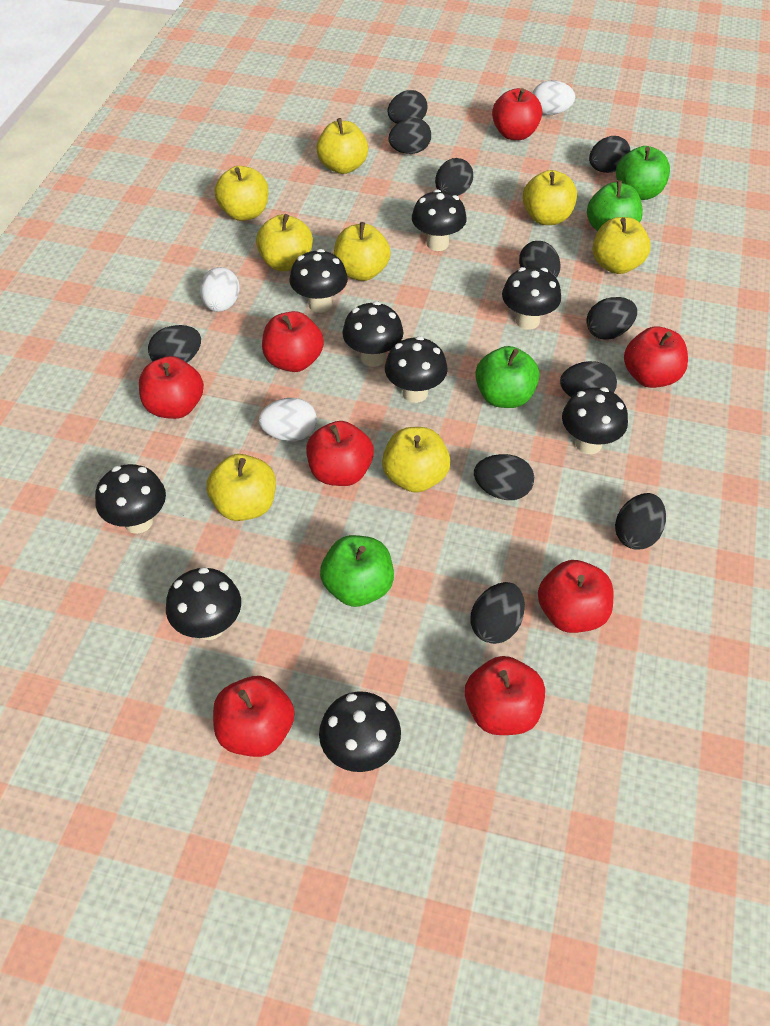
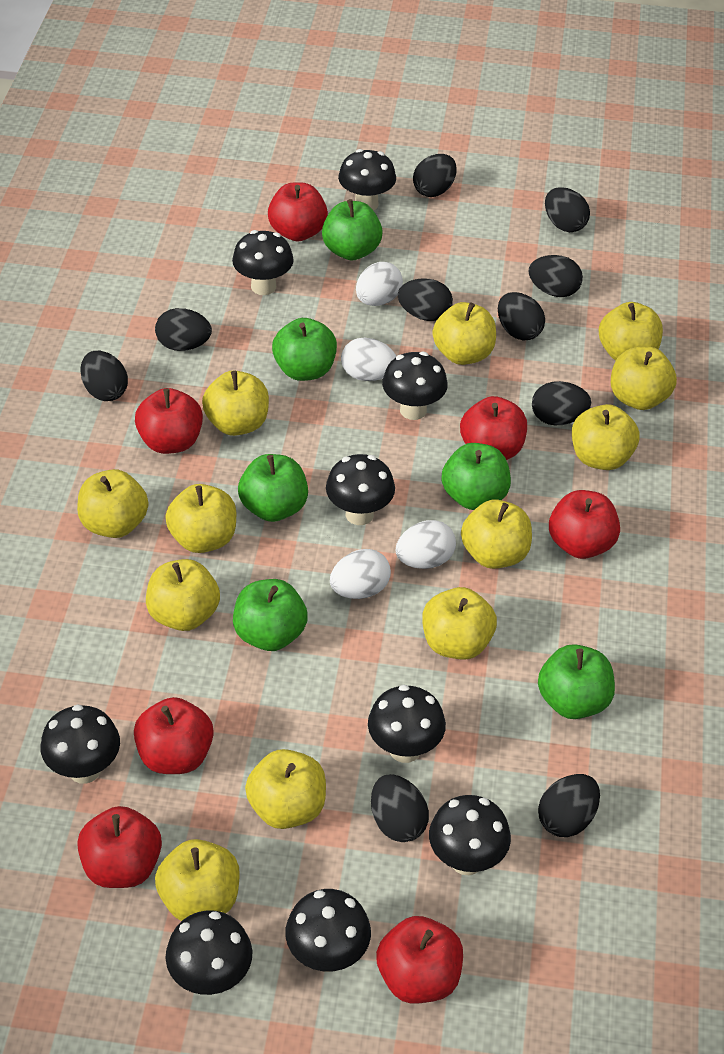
black egg: [148,325,201,363] [388,90,428,124] [388,118,431,154] [435,158,473,196] [471,582,525,644] [474,454,534,500] [519,241,561,278] [560,361,617,397] [586,297,637,340] [589,136,630,173] [615,493,666,550] = 11 -> [80,351,128,401] [155,308,212,351] [371,774,429,842] [398,278,453,321] [413,154,457,197] [498,292,545,341] [529,255,583,297] [532,381,591,425] [538,774,600,837] [545,187,590,232] = 10
green apple: [320,535,394,607] [475,346,540,408] [587,180,643,231] [616,146,670,200] = 4 -> [233,579,308,651] [238,454,308,522] [272,318,337,381] [322,199,383,260] [442,443,511,510] [538,644,615,719] = 6
red apple: [139,356,204,419] [213,676,295,757] [262,311,324,372] [306,421,374,486] [465,656,545,735] [492,88,542,140] [538,560,613,633] [624,326,688,388] = 8 -> [77,806,162,888] [134,697,214,774] [135,388,203,454] [268,182,328,241] [376,916,463,1003] [460,396,527,460] [549,490,620,559] = 7
white egg: [200,267,240,312] [258,398,317,441] [533,80,575,115] = 3 -> [330,549,391,599] [341,338,396,381] [356,262,403,306] [396,520,456,569] = 4
yellow apple: [206,454,276,521] [214,166,269,221] [256,214,313,271] [316,118,368,174] [334,222,391,281] [382,427,450,493] [522,170,577,225] [593,217,651,274] = 8 -> [77,469,148,538] [146,559,220,631] [155,839,240,921] [165,484,236,553] [202,370,269,436] [245,749,326,829] [422,587,497,660] [433,302,496,365] [461,499,532,569] [572,404,640,470] [599,302,663,361] [611,347,677,410] = 12

